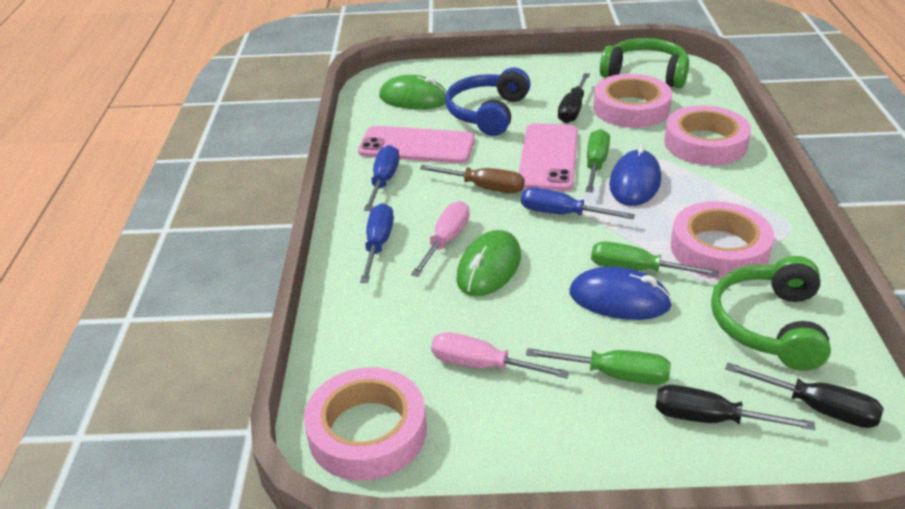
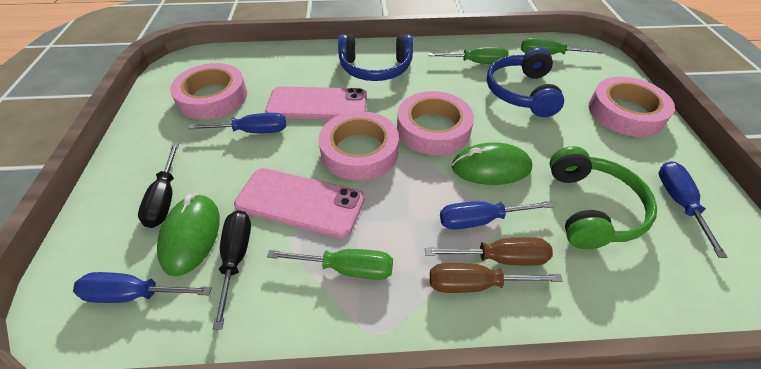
black screwdriver: [558,73,590,123] [656,385,815,430] [725,363,883,428] = 3 -> [138,142,179,228] [213,210,251,330] = 2
blue headphones: [445,68,531,136] = 1 -> [338,34,413,81] [487,48,564,117] = 2
blue mouse: [569,267,673,320] [609,145,661,206] = 2 -> none = 0
blue screwdriver: [360,203,394,283] [364,145,399,211] [521,187,635,219] = 3 -> [73,272,212,303] [188,113,286,133] [440,201,554,230] [658,161,728,258] = 4
brown screwdriver: [420,165,524,194] = 1 -> [425,237,553,266] [430,263,563,293] = 2
green headphones: [600,38,689,88] [711,256,831,371] = 2 -> [550,146,657,249] = 1
pink screwdriver: [411,201,470,277] [431,332,570,379] = 2 -> none = 0

